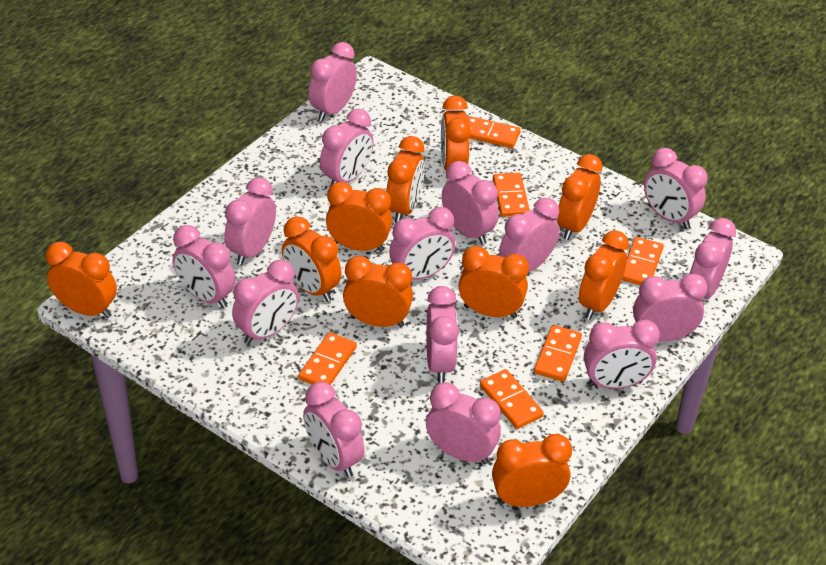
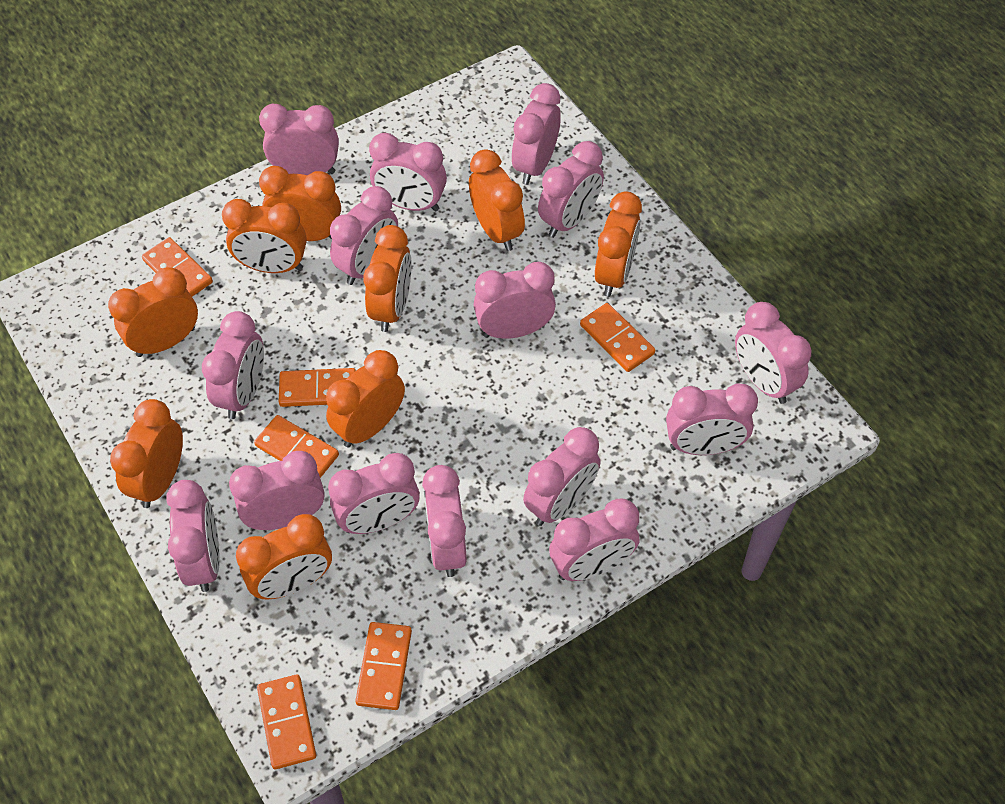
orange clock: [46,242,117,318] [282,216,342,302] [326,182,392,252] [343,256,413,327] [386,136,425,222] [441,95,471,171] [458,246,529,318] [492,434,572,507] [557,154,603,240] [579,230,629,320] = 10 -> [108,267,198,357] [110,399,183,508] [222,199,307,273] [236,514,332,599] [259,166,341,241] [326,350,405,447] [363,225,412,332] [469,149,525,251] [595,191,642,297] = 9

